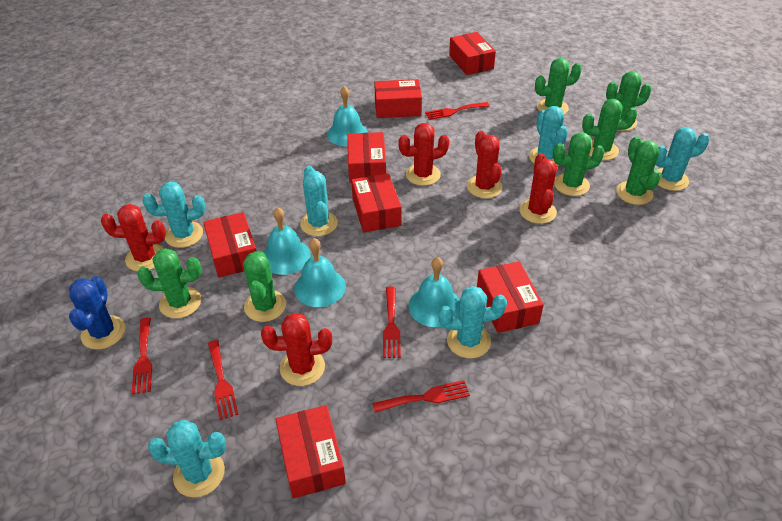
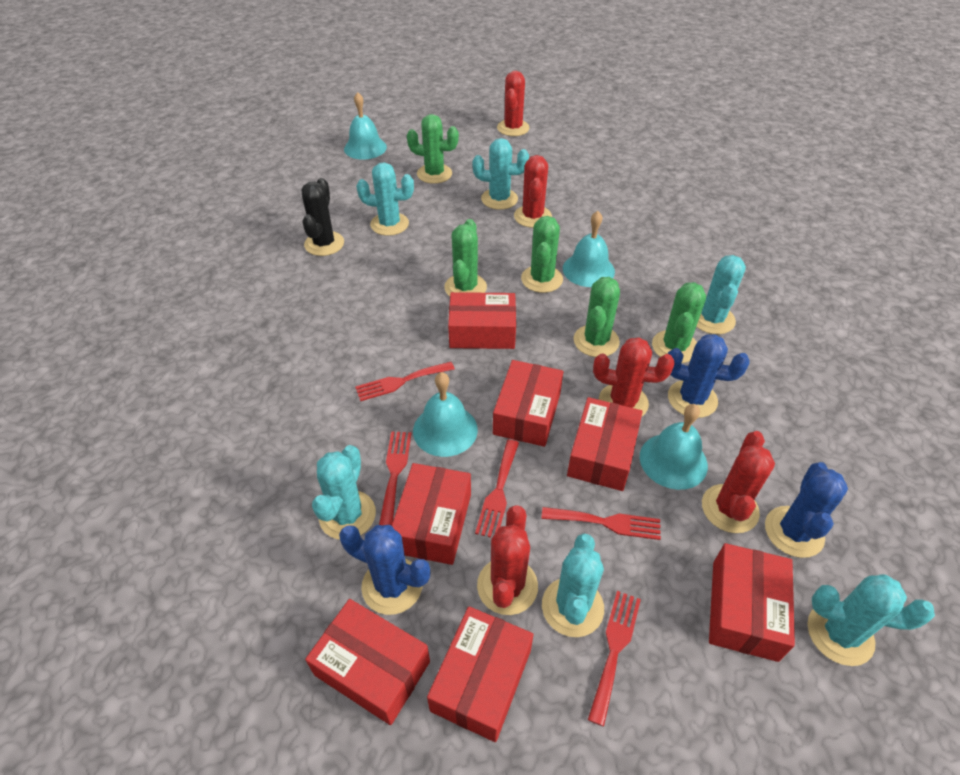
black cactus: none = 0 -> [302,178,344,256] = 1
blue cactus: [69,276,125,350] = 1 -> [339,525,431,615] [668,334,750,418] [765,462,848,558] = 3
green cactus: [137,248,201,319] [243,251,286,322] [535,58,582,114] [553,132,605,196] [582,99,637,160] [606,71,652,131] [616,136,661,205] = 7 -> [407,114,459,184] [444,219,487,296] [521,216,563,293] [573,277,620,357] [652,282,706,363] = 5

